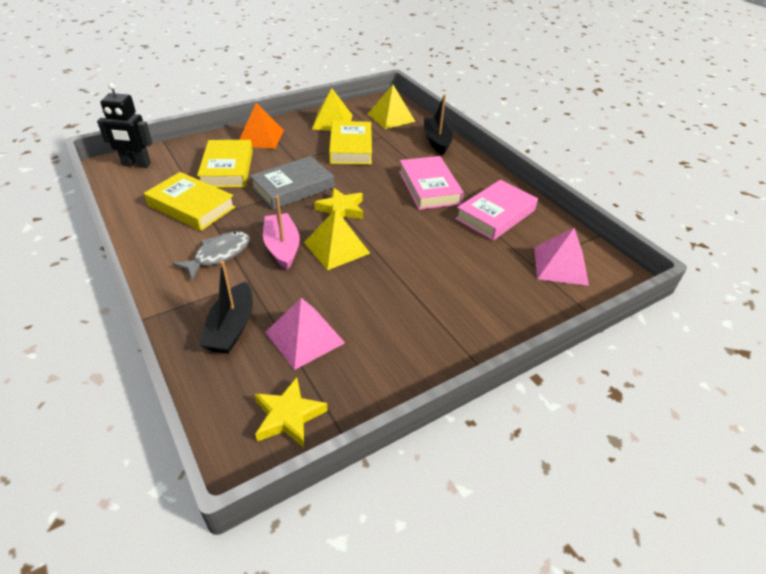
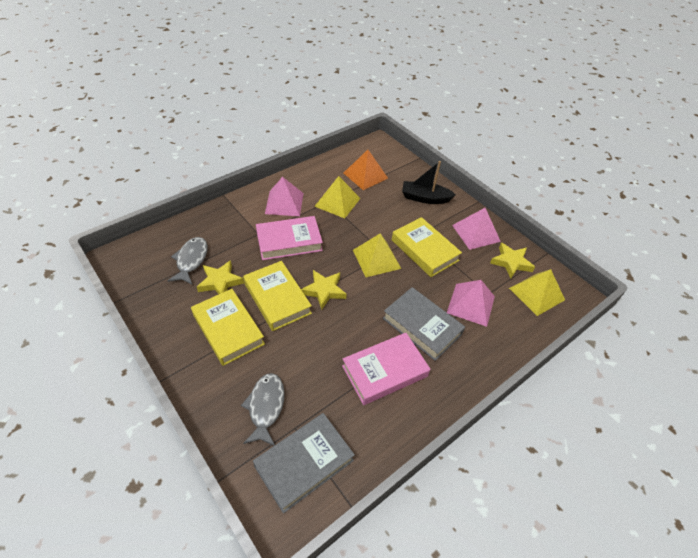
black boat: [199,261,253,354] [424,94,453,155] = 2 -> [402,161,456,204] = 1
black robot: [97,82,152,168] = 1 -> none = 0
grey book: [250,156,334,210] = 1 -> [253,413,355,513] [383,287,465,361] = 2
grey fish: [172,231,250,280] = 1 -> [167,237,208,284] [241,373,285,446] = 2
pink boat: [263,196,300,270] = 1 -> none = 0
pink pyramid: [265,298,345,370] [534,228,589,286] = 2 -> [265,177,304,216] [447,280,495,327] [452,208,501,250] = 3
yellow star: [255,377,328,447] [314,188,363,219] = 2 -> [197,260,244,294] [301,270,347,310] [490,242,535,279] = 3

